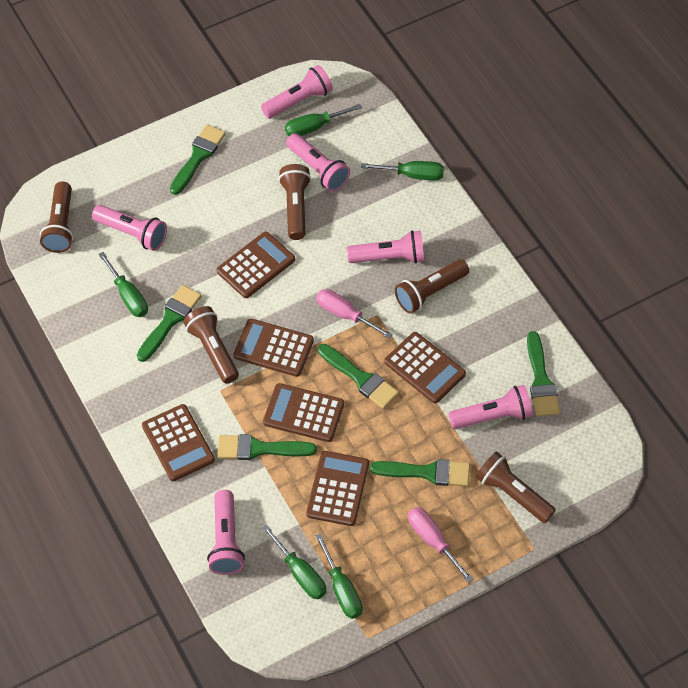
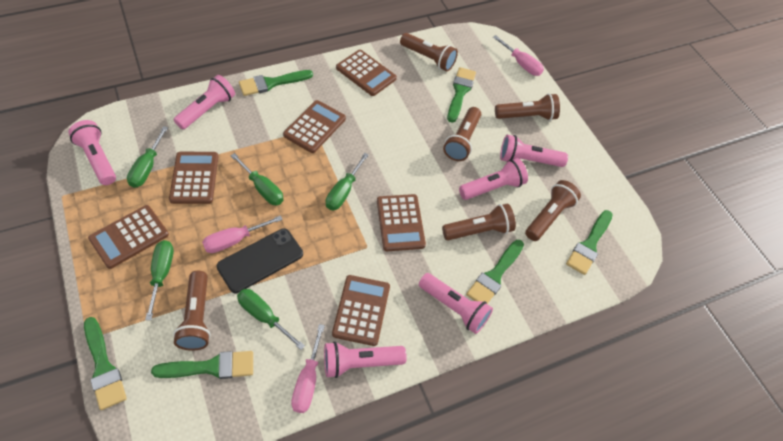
black phone: none = 0 -> [216,228,303,293] = 1
brown flashlight: [40,182,73,253] [183,306,239,384] [278,164,311,240] [395,259,469,314] [476,452,556,523] = 5 -> [173,271,211,351] [400,33,458,71] [442,204,516,240] [443,107,481,161] [495,93,560,121] [525,180,581,241] = 6
pink screwdriver: [316,289,393,339] [408,507,473,583] = 2 -> [202,215,283,253] [291,324,325,413] [493,35,544,76] = 3

